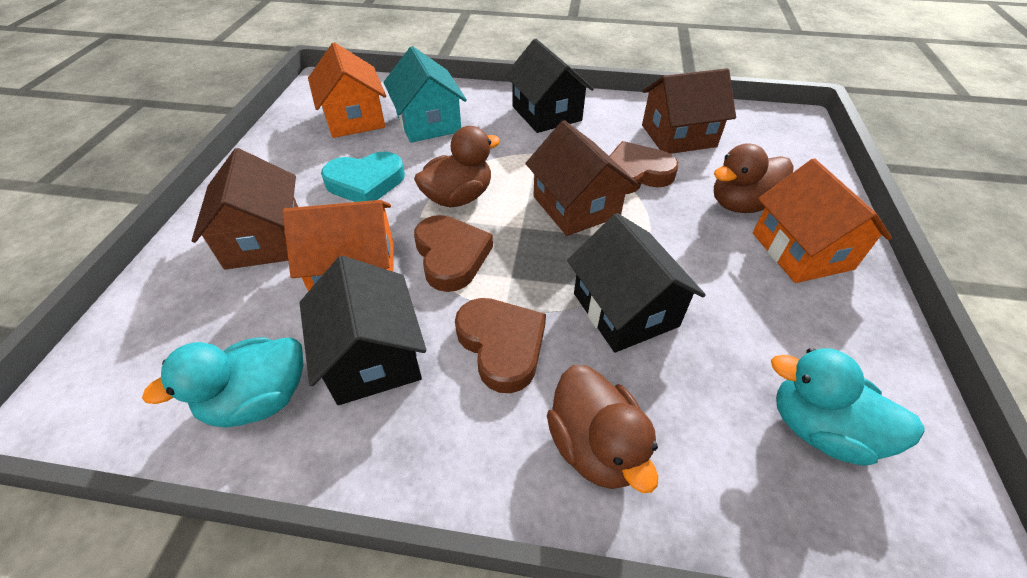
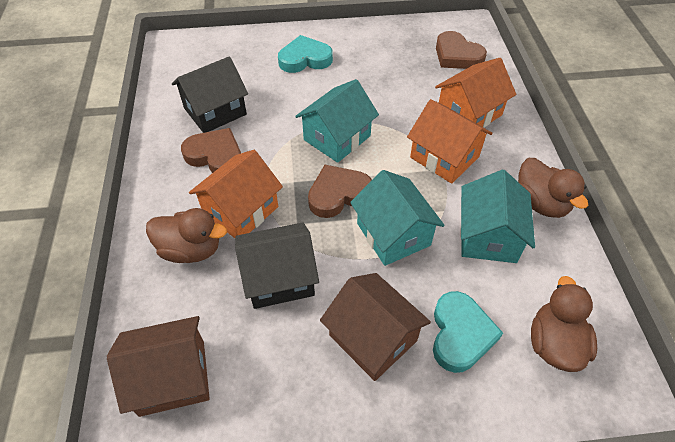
black house: [300,256,426,405] [505,39,594,133] [567,213,706,352] = 3 -> [172,56,248,133] [235,222,319,309] = 2
brown house: [192,148,298,270] [525,120,637,236] [642,68,736,154] = 3 -> [107,316,210,417] [320,273,431,381] = 2
turquoise duck: [142,337,304,428] [771,348,924,466] = 2 -> none = 0
turquoise heart: [321,152,405,202] = 1 -> [278,35,333,73] [433,291,503,373] = 2
turquoise house: [383,46,467,143] = 1 -> [295,79,379,163] [350,170,445,266] [460,170,535,263] = 3

